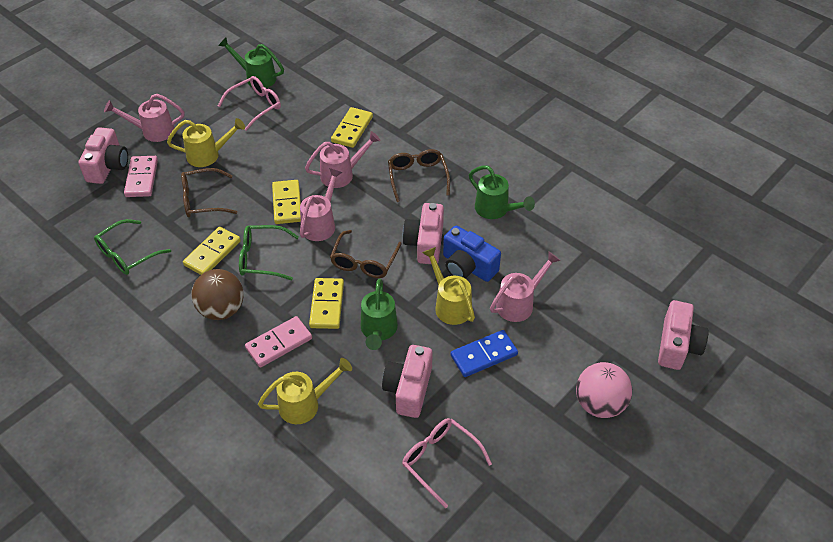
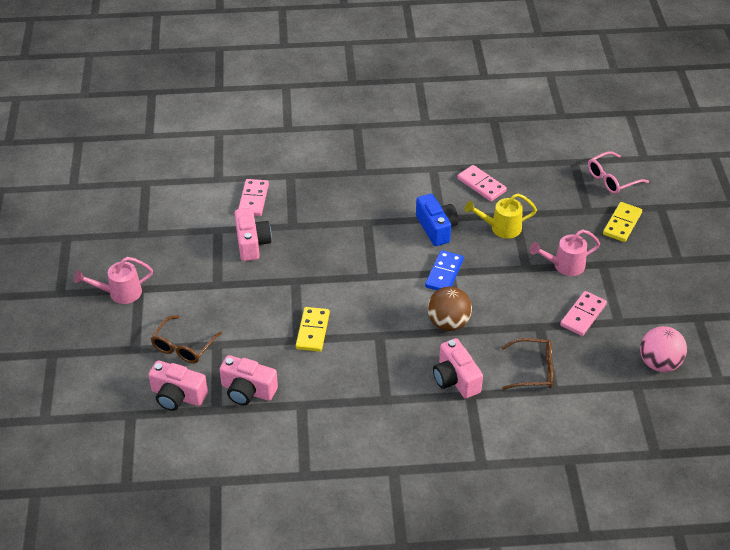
brown glasses: [181,168,237,218] [330,230,402,278] [388,149,450,202] = 3 -> [151,315,222,363] [501,338,553,390] = 2
green glasses: [94,219,171,275] [239,225,299,280] = 2 -> none = 0
green watering can: [218,38,284,88] [361,279,398,350] [469,165,535,219] = 3 -> none = 0
pink domino: [124,156,158,197] [245,316,312,368] = 2 -> [238,179,269,216] [457,165,507,201] [560,291,607,336] = 3
pink glasses: [218,76,281,131] [402,418,492,508] = 2 -> [588,151,649,194] = 1
pink watering can: [104,94,184,142] [300,168,342,241] [305,131,381,188] [490,251,561,322] = 4 -> [74,257,153,304] [530,229,600,276] = 2
yellow domino: [183,227,241,275] [272,180,301,224] [309,278,344,329] [331,107,373,148] = 4 -> [296,307,330,352] [603,202,642,242] = 2
yellow watering can: [167,118,245,167] [258,358,352,424] [422,247,475,325] = 3 -> [465,194,537,239] = 1

